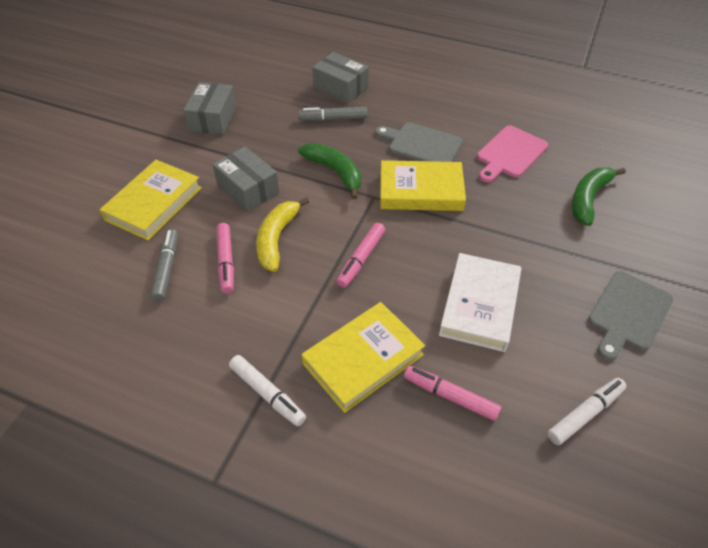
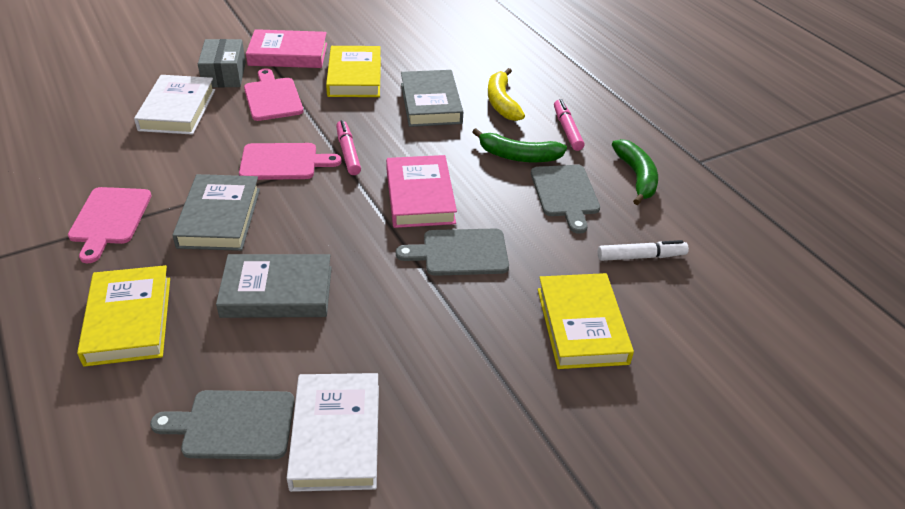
grey book: none = 0 -> [172,174,260,251] [216,254,332,318] [401,70,463,127] = 3
grey box: [183,82,236,135] [213,147,279,212] [312,52,369,104] = 3 -> [198,39,246,88] = 1
grey cutting board: [375,122,463,162] [588,271,673,360] = 2 -> [150,390,295,459] [396,229,509,276] [531,165,600,234] = 3
grey marker: [150,229,178,302] [298,107,368,121] = 2 -> none = 0
pink book: none = 0 -> [246,29,327,68] [386,155,457,228] = 2
pink cutting board: [477,125,548,182] = 1 -> [68,187,152,263] [239,143,342,180] [244,68,303,121] = 3
pink marker: [216,223,234,294] [336,223,385,288] [404,366,501,421] = 3 -> [336,120,361,175] [554,99,585,151] = 2
white book: [439,253,521,352] = 1 -> [134,75,215,135] [287,373,379,492] = 2
white marker: [229,355,306,426] [547,378,626,445] = 2 -> [598,240,689,261] = 1

